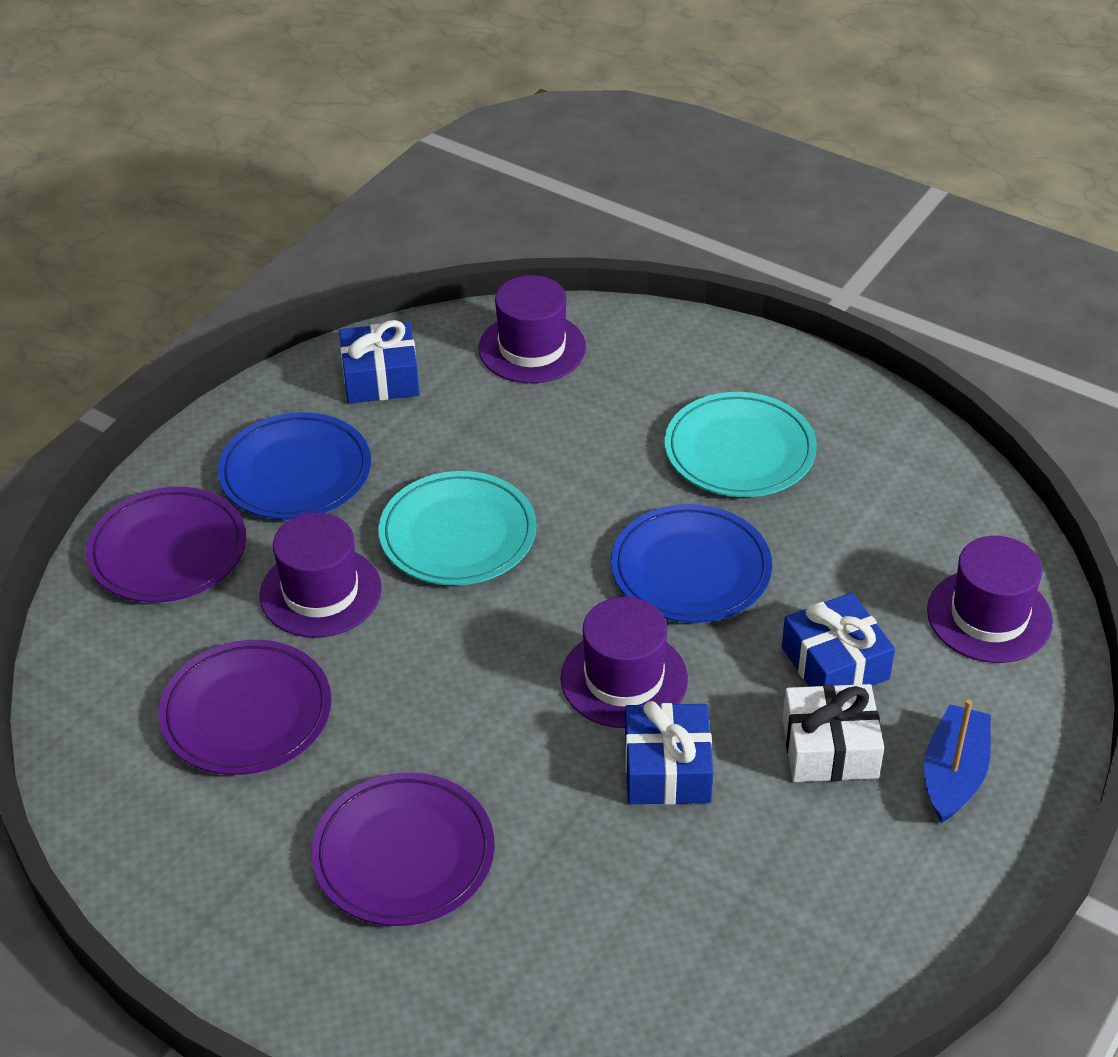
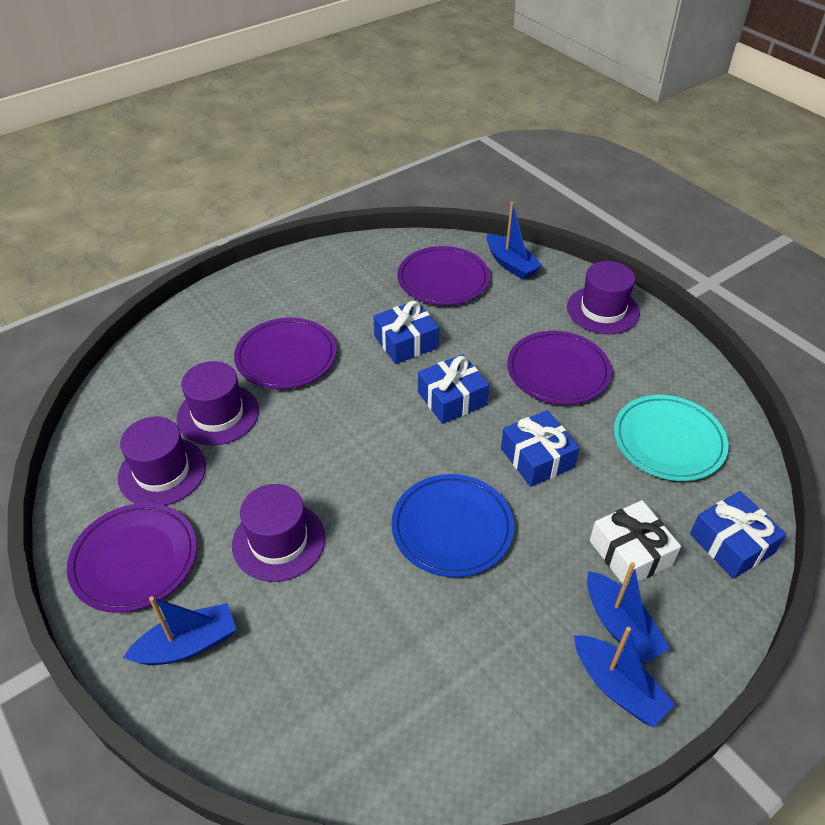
blue boat: [924,699,991,823] = 1 -> [123,596,236,665] [487,202,543,280] [574,627,675,727] [587,562,670,664] = 4
blue gift: [339,320,419,403] [625,701,713,805] [782,593,895,687] = 3 -> [373,300,439,364] [418,354,489,424] [501,410,579,487] [690,491,787,579] = 4
blue plate: [218,412,371,520] [611,504,772,623] = 2 -> [392,474,514,577] = 1
purple plate: [86,487,246,603] [159,640,332,775] [311,772,495,926] = 3 -> [67,503,197,613] [234,318,337,389] [398,246,490,305] [507,331,612,405] = 4
turquoise plate: [378,471,536,585] [665,392,817,497] = 2 -> [614,395,729,481] = 1

